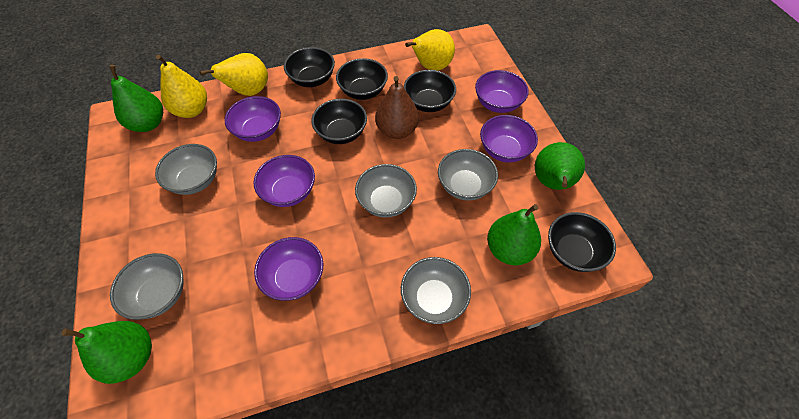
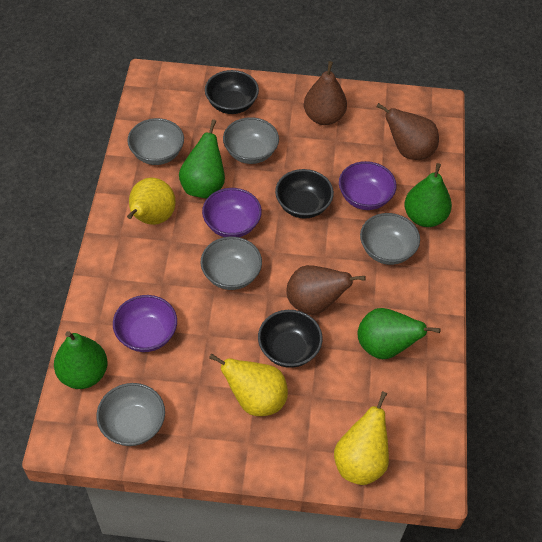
black bowl: [284,47,335,87] [312,99,367,144] [336,58,388,100] [404,70,456,112] [548,212,616,272] = 5 -> [205,70,259,114] [258,310,323,368] [275,169,334,219] = 3
brown pear: [375,76,419,139] = 1 -> [286,265,366,315] [304,61,347,125] [377,103,439,160] = 3
purple bowl: [225,96,281,142] [254,155,315,207] [254,237,323,301] [475,70,529,113] [480,115,538,163] = 5 -> [113,295,177,352] [202,188,262,237] [339,161,397,210] = 3

